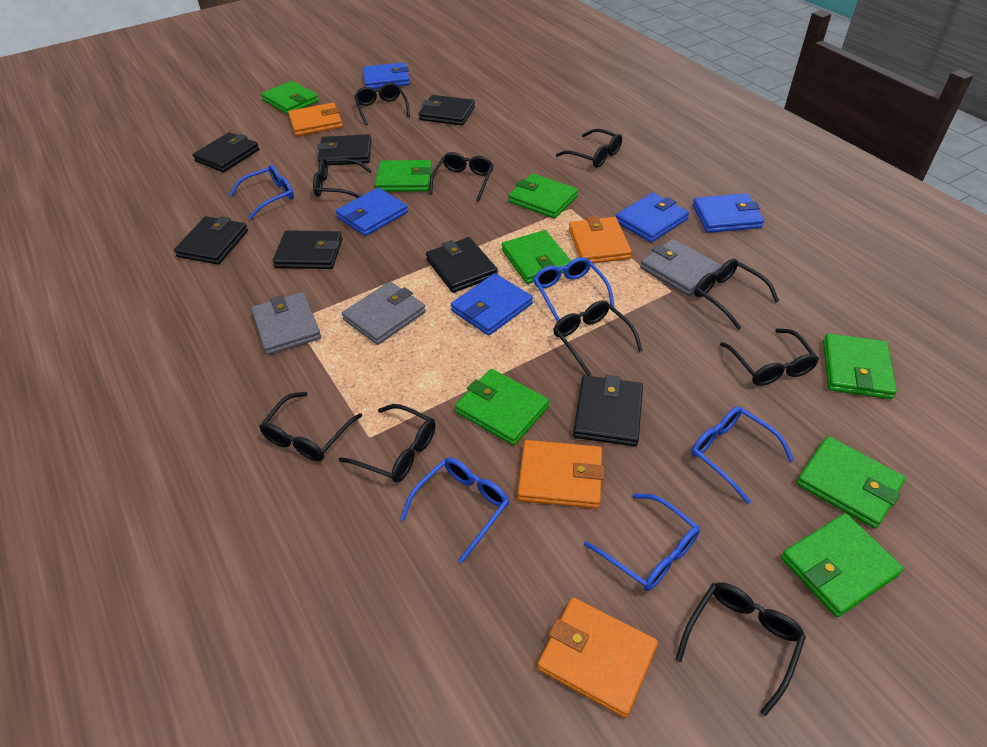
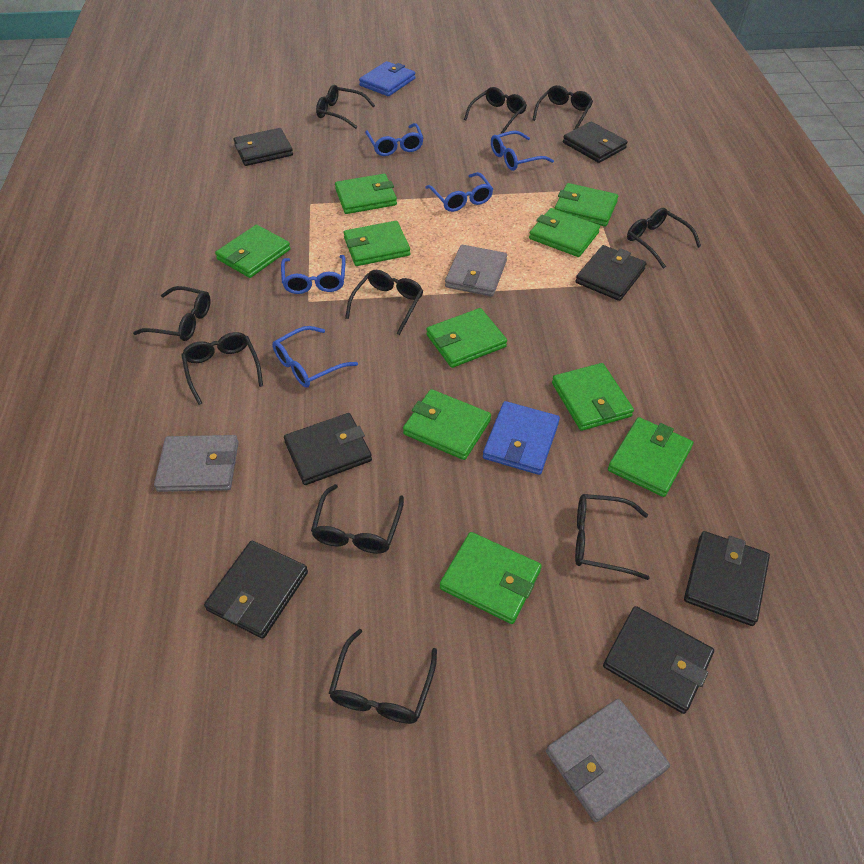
blue wallet: [336,188,408,236] [363,62,410,89] [451,273,533,336] [616,193,689,242] [693,193,764,233] = 5 -> [359,61,416,96] [483,401,560,475] = 2
green wallet: [261,81,319,115] [375,160,432,192] [455,369,549,445] [502,230,571,284] [508,174,578,219] [781,513,904,617] [796,436,906,529] [823,333,897,399] = 8 -> [215,225,291,278] [335,174,397,214] [344,221,410,266] [403,389,491,460] [426,308,507,368] [440,532,542,624] [529,208,600,257] [552,363,634,431] [554,183,618,226] [608,417,693,497] = 10
orange wallet: [288,103,343,136] [518,440,604,509] [537,598,658,718] [569,216,632,264] = 4 -> none = 0

